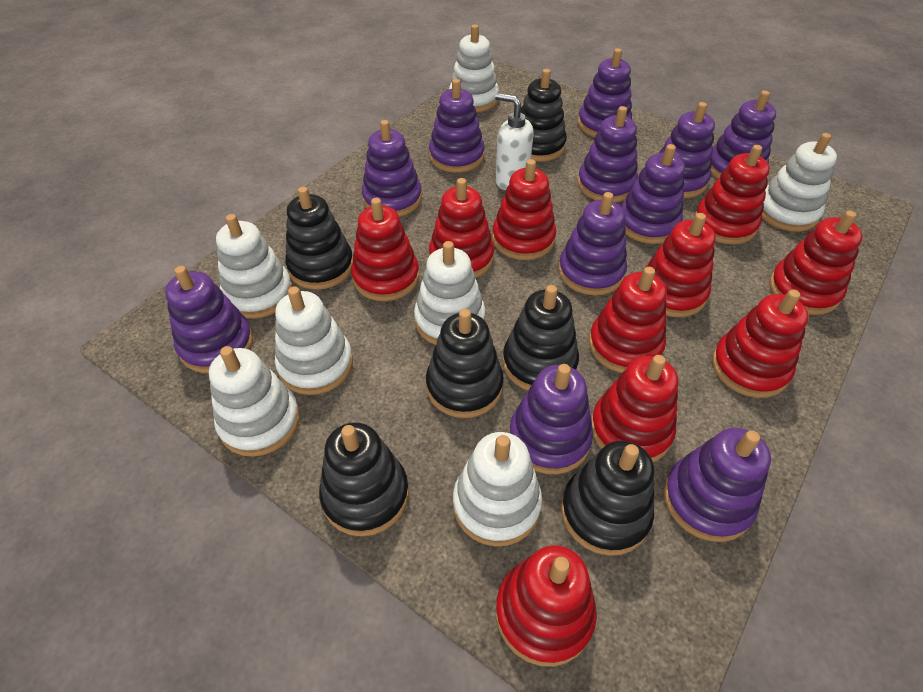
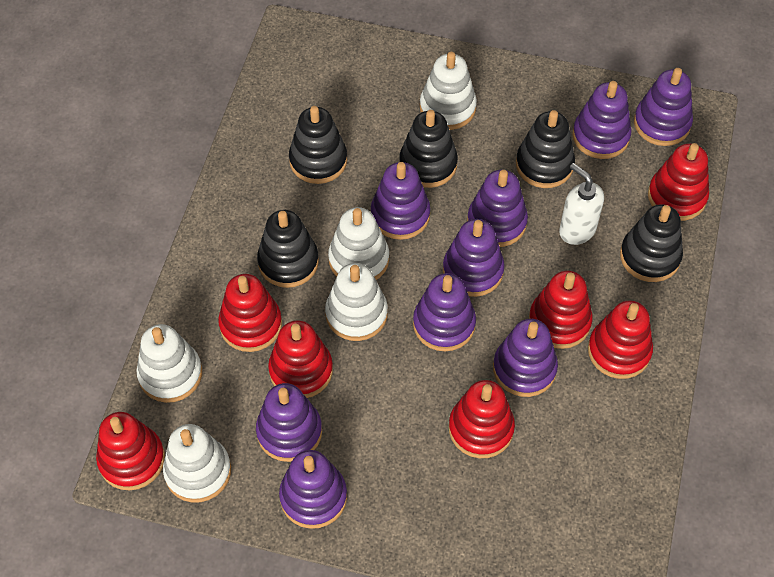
black stacking toy: [285,187,353,290] [319,422,409,537] [426,309,504,418] [503,285,579,391] [521,69,567,162] [561,441,654,556] = 6 -> [257,210,319,288] [289,106,347,184] [399,110,458,188] [516,110,575,188] [620,204,683,282] = 5
purple stacking toy: [165,266,253,373] [362,120,422,217] [429,79,485,173] [509,364,593,475] [558,192,627,295] [578,48,632,137] [578,106,638,202] [621,144,685,244] [659,102,715,198] [664,428,771,542] [711,90,776,179] = 11 -> [256,383,322,462] [279,450,347,529] [371,162,431,240] [413,273,476,351] [443,219,505,297] [467,170,528,247] [493,319,558,397] [572,81,632,159] [634,68,693,146] = 9
red stacking toy: [351,198,419,301] [429,178,494,278] [492,159,556,260] [496,545,597,667] [589,267,667,373] [591,355,678,462] [642,213,716,317] [694,145,770,244] [712,289,809,398] [769,210,863,315] = 10 -> [96,412,165,490] [218,274,282,352] [268,320,333,398] [449,380,515,458] [529,271,593,349] [588,301,653,379] [648,143,709,221] = 7
white stacking toy: [209,346,300,457] [216,214,293,319] [275,286,353,395] [414,241,486,345] [449,25,499,112] [453,432,542,547] [762,133,837,232] = 7 -> [136,324,202,403] [163,424,231,503] [325,263,388,341] [328,207,389,280] [420,52,477,130] = 5

